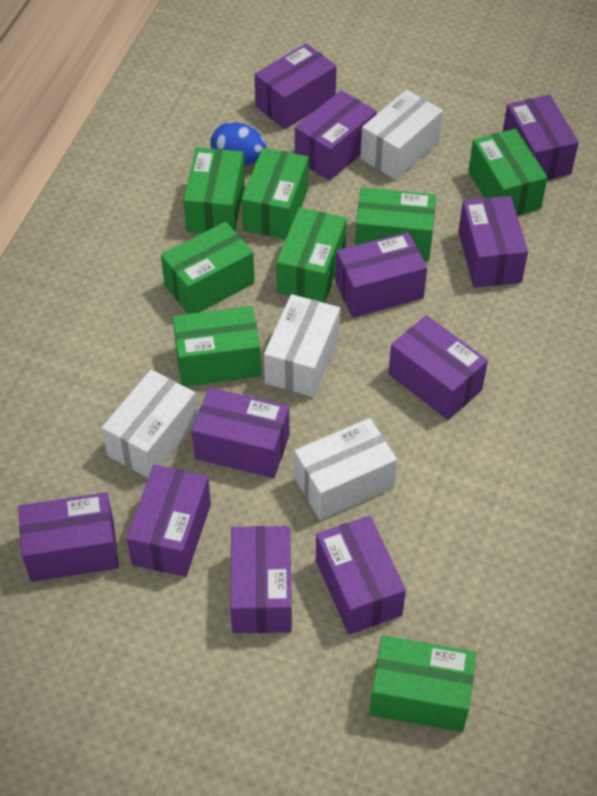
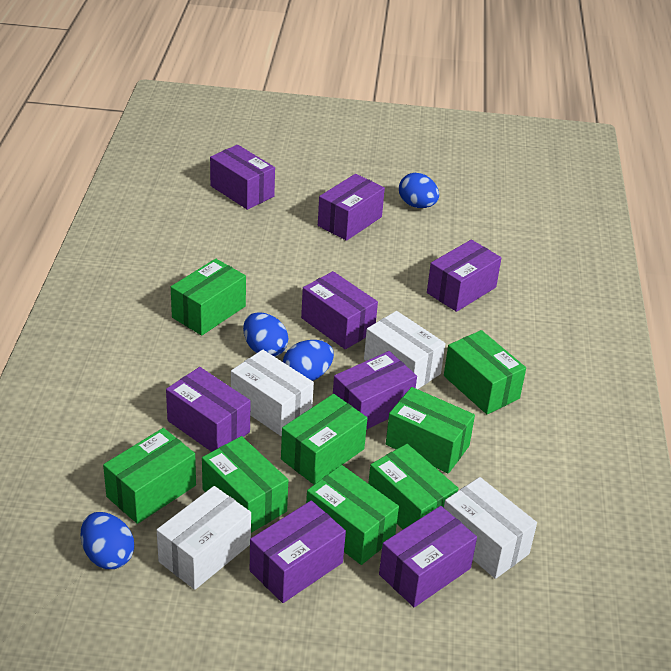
blue egg: [210,122,267,166] = 1 -> [81,512,134,569] [243,312,288,357] [283,340,334,381] [399,173,439,208] = 4
purple box: [18,492,119,582] [126,465,211,577] [192,387,290,478] [230,526,292,633] [254,43,337,129] [295,90,377,181] [316,516,406,634] [335,232,427,317] [388,315,488,420] [458,196,528,288] [503,95,579,180] = 11 -> [166,367,251,452] [210,145,275,210] [250,500,346,603] [301,271,378,349] [318,174,385,241] [333,351,417,430] [379,506,477,607] [427,240,501,312] = 8

